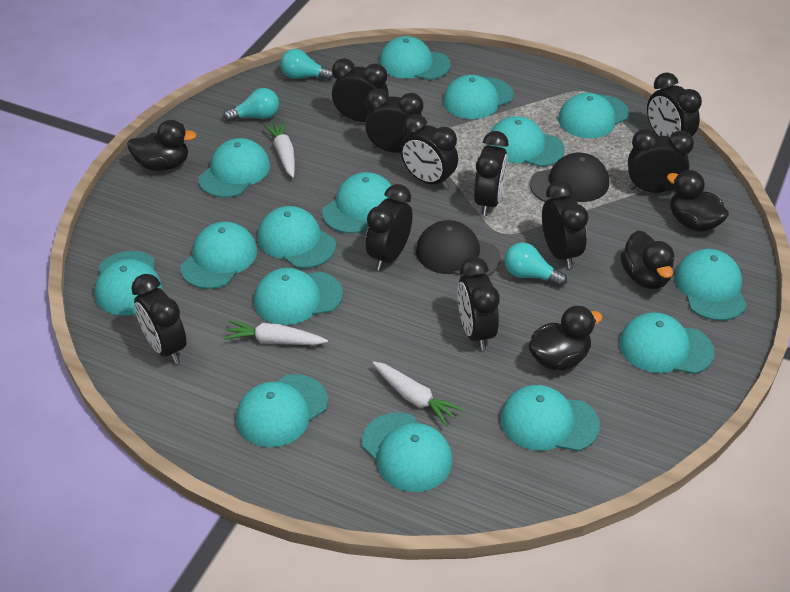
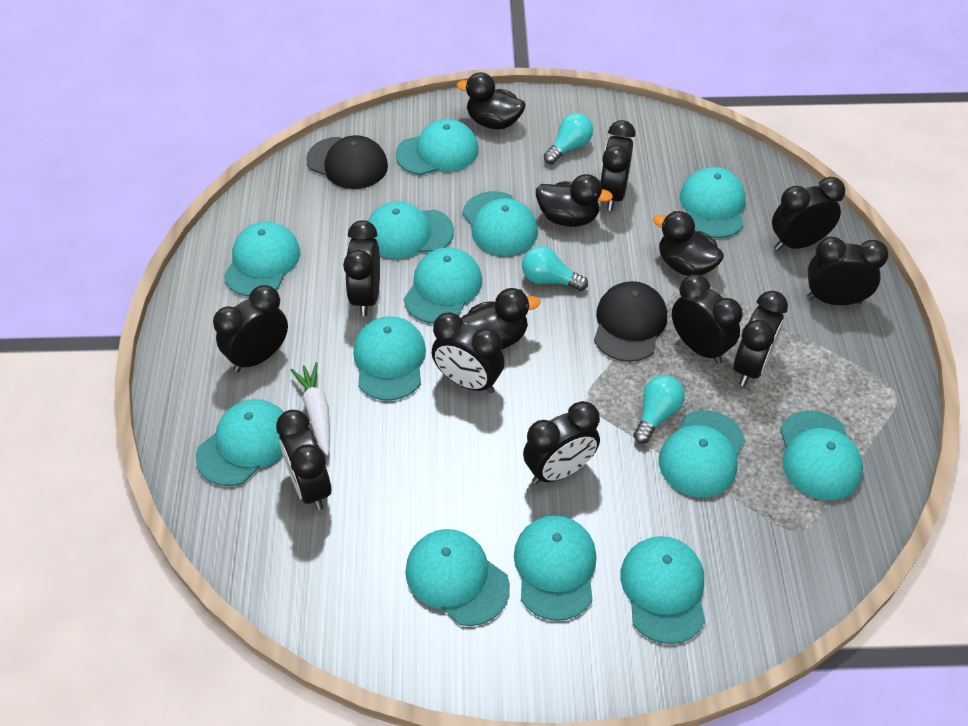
turquoise cap: [94,251,162,316] [181,222,257,289] [198,138,270,198] [236,374,328,447] [254,268,343,325] [257,206,336,268] [322,172,391,233] [362,413,452,492] [379,36,451,80] [443,75,514,119] [487,116,565,167] [500,385,600,451] [558,93,629,138] [619,312,715,374] [674,249,747,321] = 15 -> [196,399,284,486] [224,222,300,296] [353,316,426,401] [368,201,454,259] [395,119,479,175] [404,247,482,324] [405,529,510,626] [462,191,538,256] [514,515,596,621] [620,536,705,644] [659,410,745,497] [680,167,746,238] [780,410,863,500] = 13
white carrot: [223,320,328,345] [264,121,295,178] [372,361,463,426] = 3 -> [290,362,330,455] = 1

